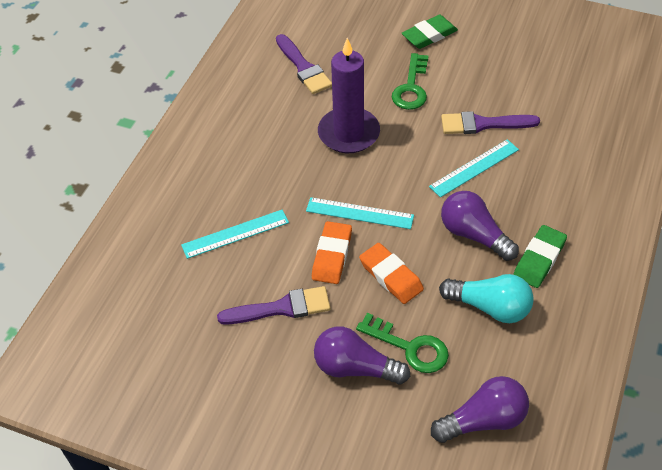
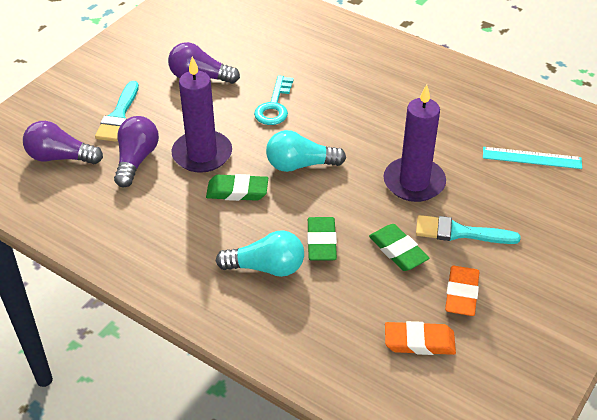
green eraser: [402,15,458,49] [513,225,567,288] = 2 -> [206,174,268,201] [307,217,337,261] [369,224,430,271] = 3
green key: [356,313,449,373] [392,53,429,110] = 2 -> none = 0
purple brush: [217,286,330,325] [276,34,332,94] [441,111,540,134] = 3 -> none = 0
purple candle: [318,38,380,153] = 1 -> [171,57,232,173] [383,85,446,202] = 2
turquoise brush: none = 0 -> [95,81,139,142] [416,215,521,244] = 2
turquoise key: none = 0 -> [254,76,294,125] = 1
turquoise light bulb: [439,274,534,323] = 1 -> [216,230,304,277] [266,130,346,172] = 2
turquoise ruler: [181,210,289,259] [306,197,414,229] [429,139,519,198] = 3 -> [483,147,582,169] = 1

